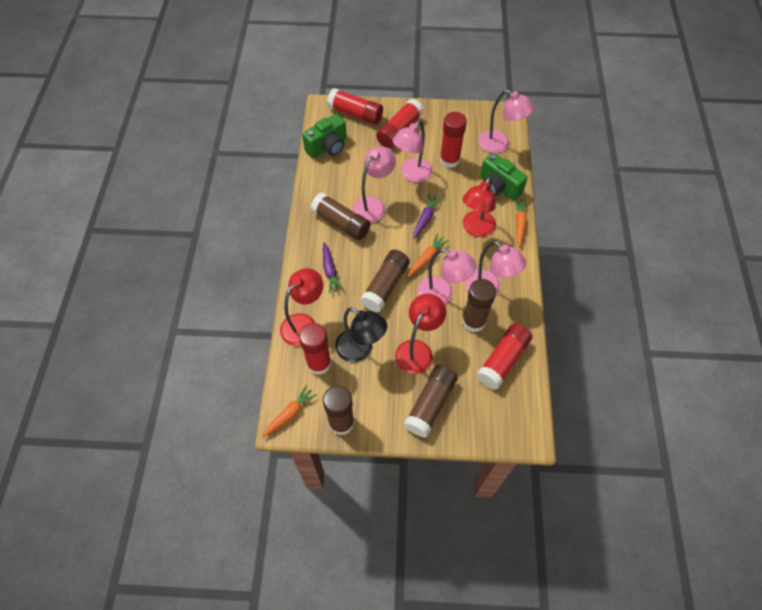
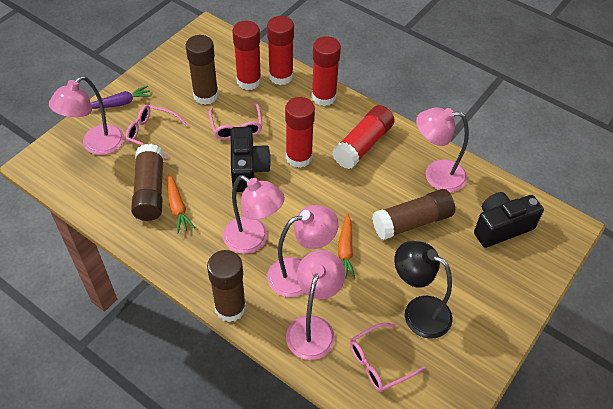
black camera: none = 0 -> [231,127,271,192] [474,192,544,248] = 2
brown glue stick: [311,192,371,240] [323,385,354,435] [360,250,410,312] [404,365,458,438] [462,279,496,332] = 5 -> [131,144,164,221] [186,35,219,105] [207,250,246,322] [372,189,455,240] = 4
green camera: [302,114,347,158] [480,153,528,200] = 2 -> none = 0
orange carrot: [262,385,317,438] [408,234,449,277] [514,199,527,247] = 3 -> [167,174,195,233] [338,213,355,279] = 2
pink glasses: none = 0 -> [125,105,188,157] [209,102,263,140] [350,323,426,392] = 3
purple carrot: [323,242,344,293] [413,194,441,239] = 2 -> [91,85,152,109] = 1
red lamp: [280,268,323,346] [395,294,446,374] [462,176,496,237] = 3 -> none = 0

